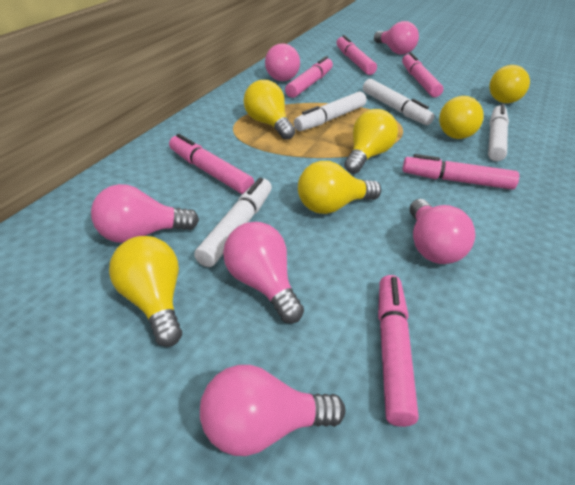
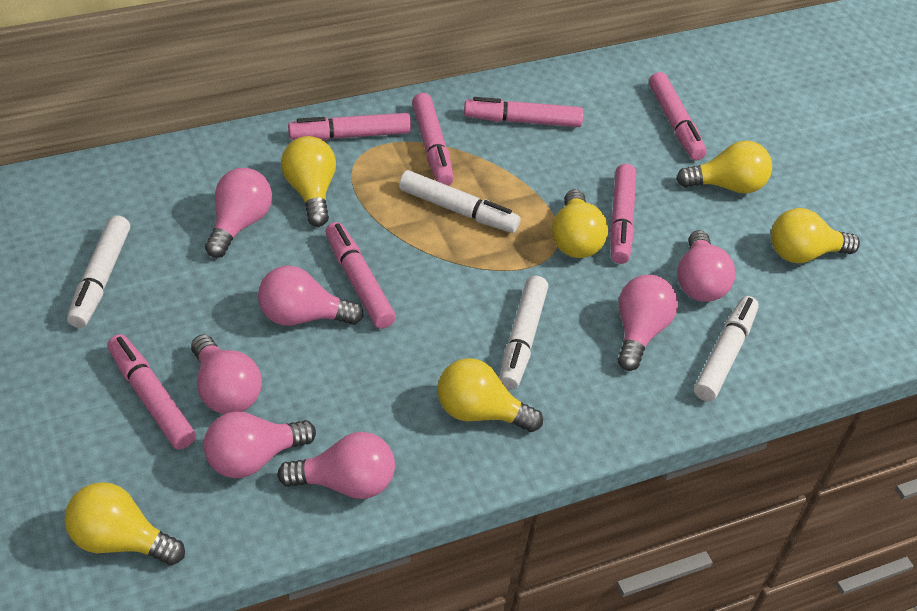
pink light bulb: [91,184,199,243] [200,365,345,456] [223,222,304,323] [265,43,300,81] [374,21,419,54] [410,199,475,264] = 6 -> [191,334,262,414] [204,411,316,479] [205,168,272,258] [258,266,364,326] [277,432,395,499] [618,275,678,371] [677,230,736,302] = 7
pink marker: [169,134,254,194] [285,56,333,98] [336,35,377,75] [378,275,419,427] [402,52,443,97] [403,154,519,190] = 6 -> [107,334,196,449] [288,113,411,140] [326,222,396,329] [412,93,454,186] [464,97,583,127] [610,164,636,264] [649,72,707,161] = 7

